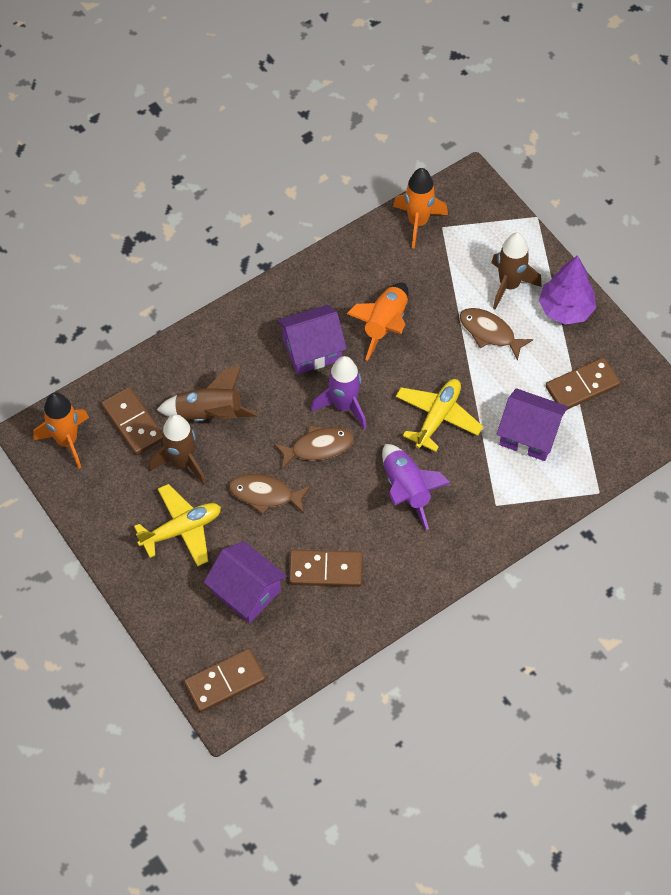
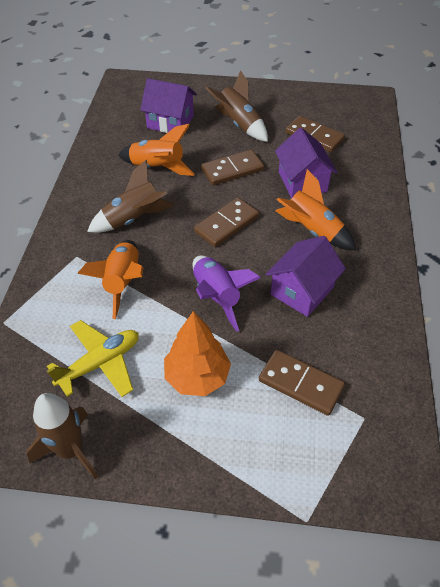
brown fish: [229,474,311,515] [274,425,354,469] [460,308,533,361] = 3 -> none = 0
orange tree: none = 0 -> [164,311,231,396] = 1
purple rocket: [311,356,366,429] [382,444,451,530] = 2 -> [193,256,261,332] = 1
purple tree: [539,255,596,325] = 1 -> none = 0
yellow plane: [134,484,221,567] [395,379,483,452] = 2 -> [47,320,139,397] = 1

